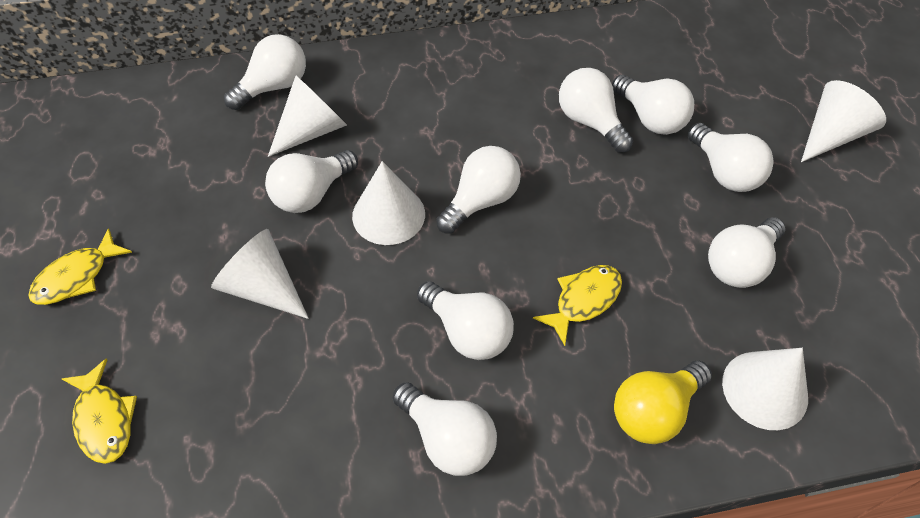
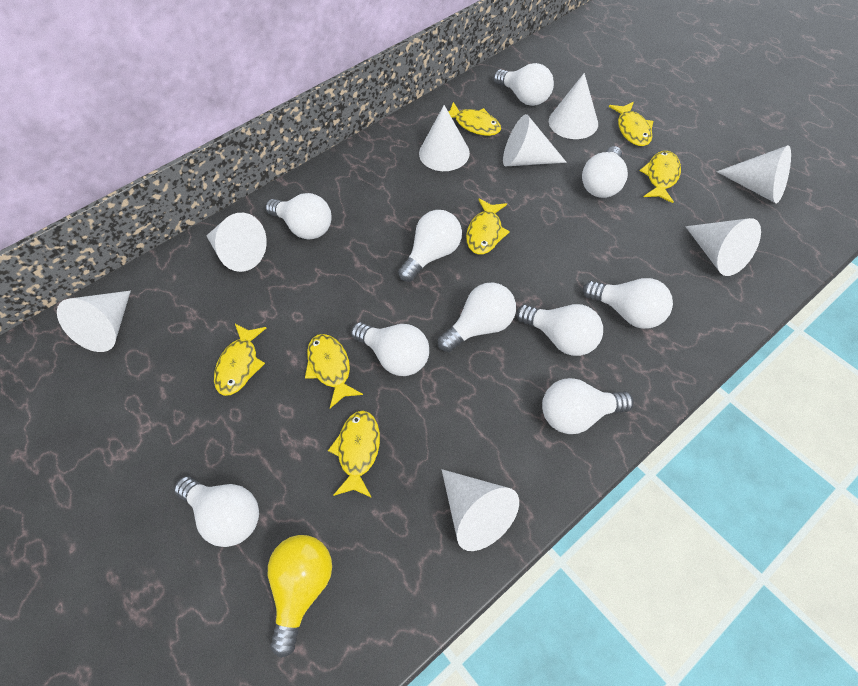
white cone: [211,229,309,319] [268,76,347,157] [352,161,425,245] [722,348,808,430] [801,80,886,162] = 5 -> [57,291,131,352] [206,213,267,272] [419,105,470,171] [442,469,519,551] [503,114,567,166] [549,73,598,139] [685,218,761,276] [717,145,791,203] = 8
white light bulb: [224,34,306,110] [265,150,358,213] [393,382,497,476] [417,281,514,360] [436,146,521,234] [559,68,633,153] [612,75,694,135] [688,123,774,192] [708,217,785,288] = 9 -> [174,477,259,547] [265,193,332,239] [351,322,429,376] [398,210,462,282] [438,283,516,352] [494,63,554,106] [516,304,603,356] [542,378,634,434] [582,146,628,198] [583,278,673,329] = 10
yellow fish: [28,228,132,305] [62,358,137,464] [533,265,622,346] = 3 -> [214,324,266,396] [305,334,363,408] [328,411,380,498] [448,102,501,136] [466,199,510,254] [609,101,653,146] [640,151,681,203] = 7

